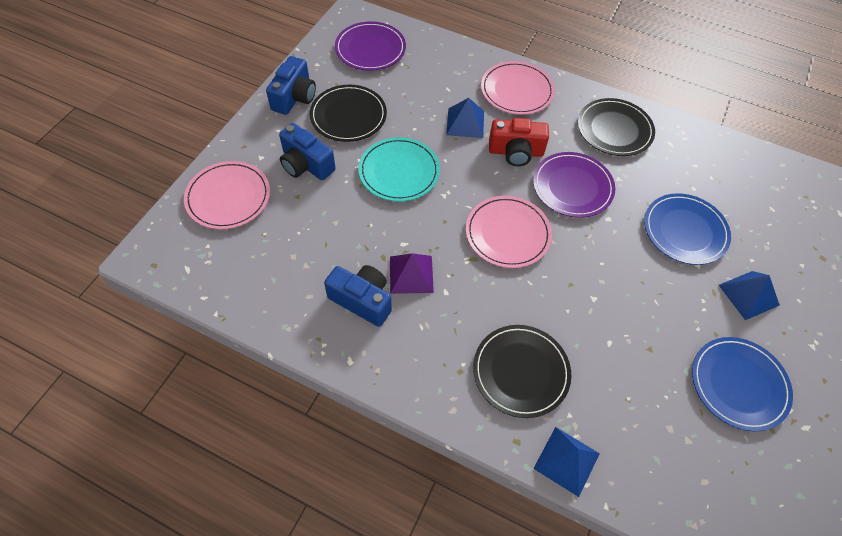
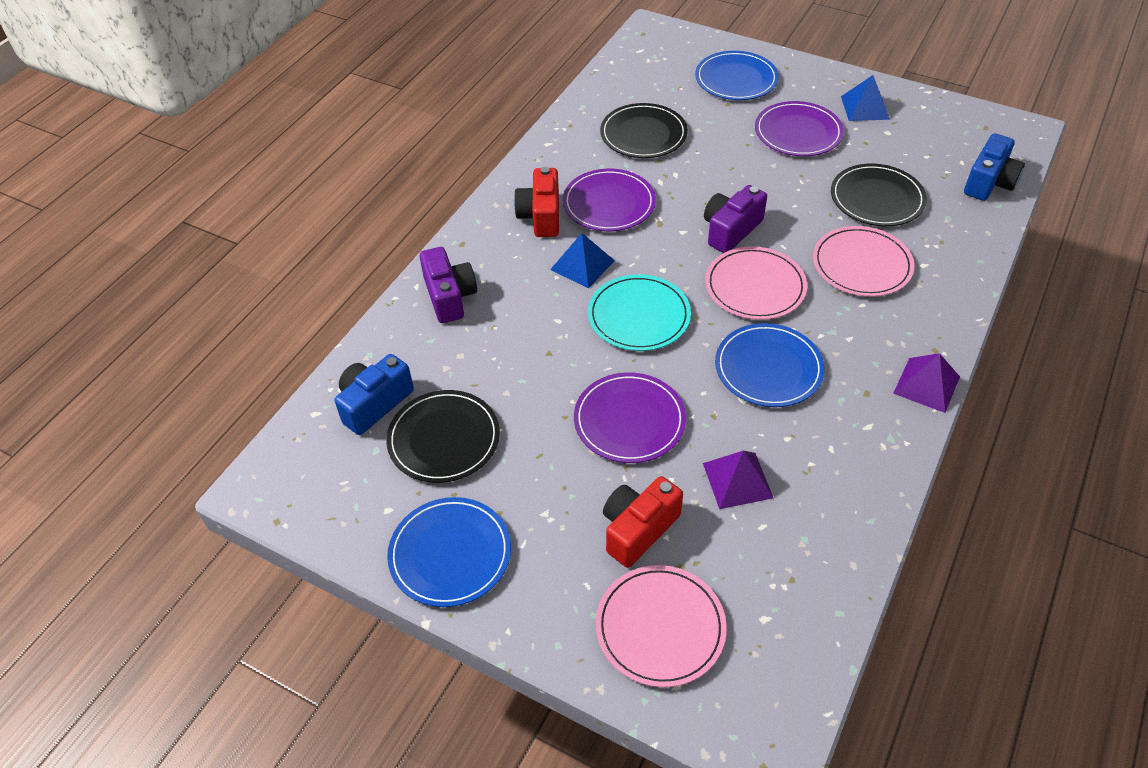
blue camera: [266,56,316,115] [279,123,336,180] [324,265,392,327] = 3 -> [335,354,414,435] [964,133,1025,201] = 2
blue plate: [644,193,731,265] [692,337,793,431] = 2 -> [387,497,511,607] [695,51,779,100] [715,323,825,407] = 3
blue pyramid: [446,98,484,138] [533,427,600,497] [719,271,780,320] = 3 -> [550,233,615,288] [841,75,890,121] = 2
purple camera: none = 0 -> [419,247,477,323] [704,185,767,253] = 2
purple plate: [335,22,406,71] [533,152,615,218] = 2 -> [563,169,656,231] [574,372,686,463] [755,101,844,156] = 3
purple pyramid: [390,253,434,294] = 1 -> [703,451,773,509] [893,353,960,413] = 2
red camera: [489,118,549,166] = 1 -> [514,167,559,237] [603,476,683,568] = 2

